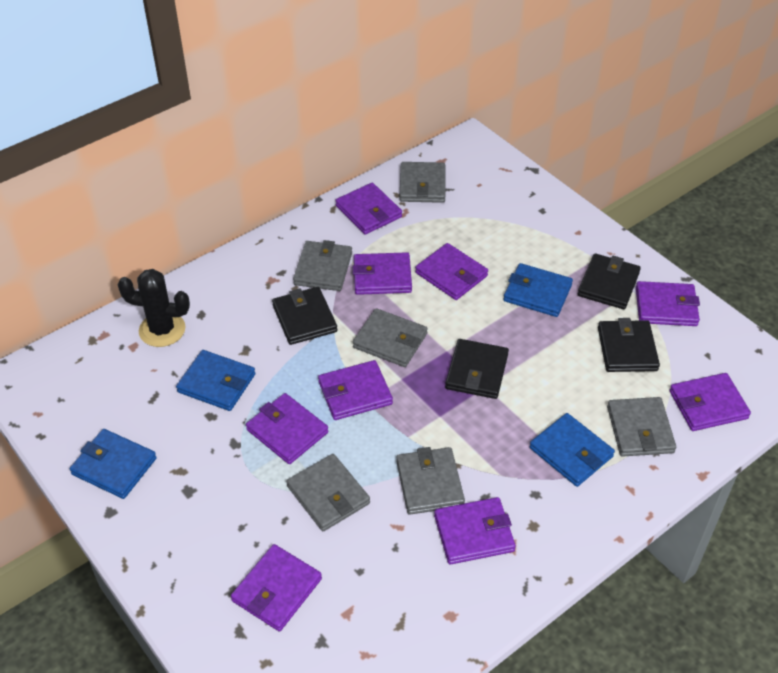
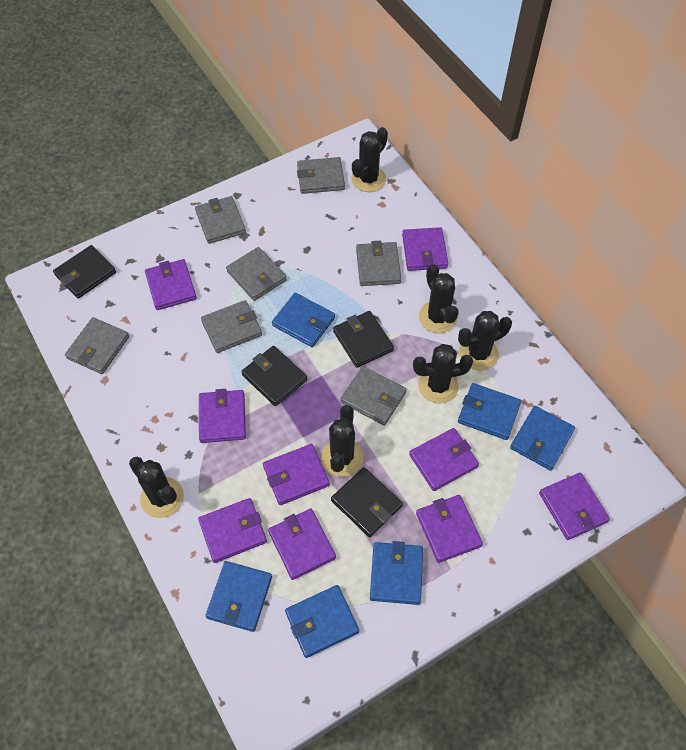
black cactus: [118,269,190,347] = 1 -> [129,457,184,518] [321,405,363,477] [351,127,388,192] [413,344,473,403] [419,264,459,333] [458,311,512,371] = 6
blue wallet: [70,429,157,499] [176,350,255,411] [503,263,573,317] [530,413,615,487] = 4 -> [206,561,272,632] [272,293,335,347] [285,585,359,658] [370,541,423,605] [458,383,521,440] [510,406,575,471] = 6
grey wallet: [287,454,370,531] [293,240,352,291] [353,308,428,367] [396,447,465,515] [400,162,446,203] [607,397,676,457] = 6 -> [65,317,129,374] [195,196,246,244] [201,300,262,353] [226,247,287,301] [297,157,345,194] [340,366,406,426] [356,241,401,286] = 7

